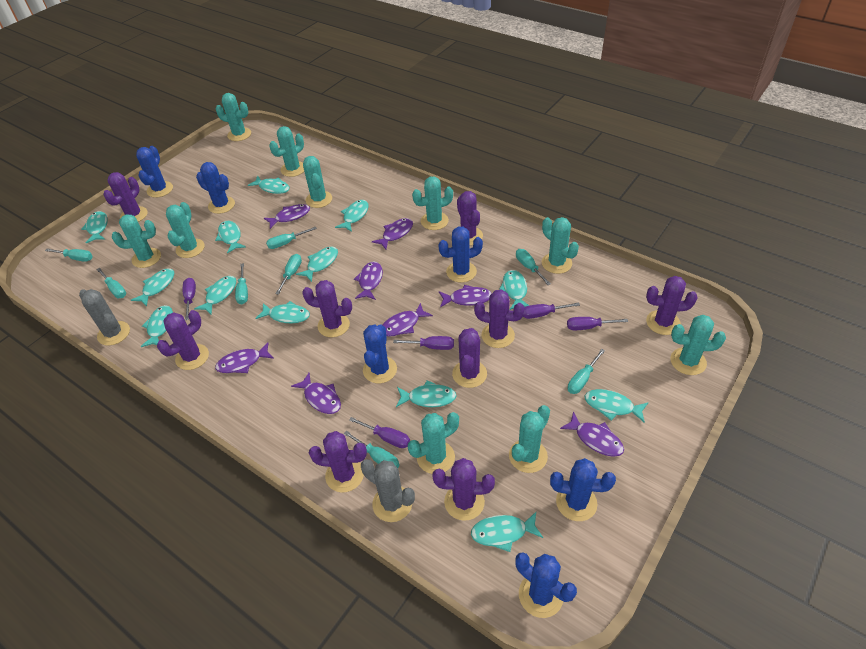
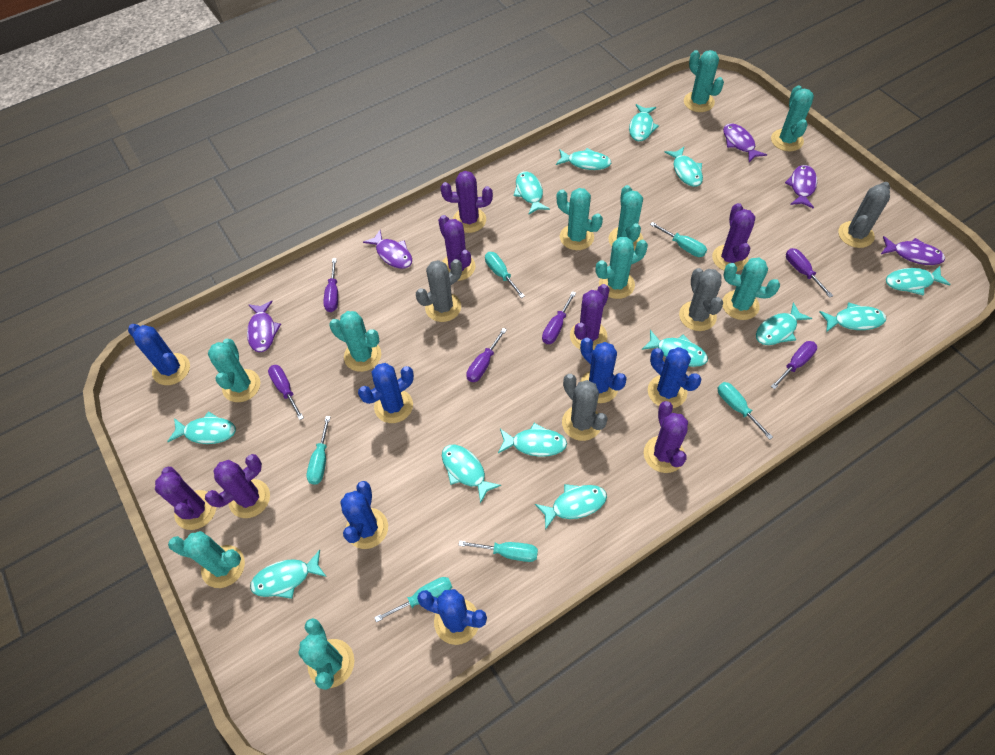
grey cactus: [79,289,130,346] [361,459,415,522] = 2 -> [416,259,462,322] [562,374,608,441] [679,268,723,331] [838,182,890,248] = 4
purple cactus: [103,172,148,222] [157,310,209,370] [302,280,352,337] [309,431,367,493] [433,458,495,521] [452,328,487,388] [457,191,483,246] [474,290,525,348] [646,276,698,335] = 9 -> [155,467,216,530] [205,454,270,518] [438,215,476,281] [441,171,493,233] [570,284,610,350] [644,401,688,473] [712,203,755,272] = 7
purple fish: [215,342,274,373] [264,204,310,229] [291,373,341,414] [354,261,383,300] [372,218,413,249] [383,303,433,337] [439,285,492,308] [560,411,624,457] = 8 -> [247,301,281,352] [363,230,412,269] [723,123,767,162] [785,165,817,209] [881,236,945,265] = 5
purple screwdriver: [183,278,196,320] [349,417,410,448] [393,336,454,350] [523,302,580,319] [567,317,628,330] = 5 -> [268,365,304,420] [323,258,338,312] [466,328,507,382] [542,291,576,344] [771,341,817,389] [786,248,833,298] = 6
turquoise screwdriver: [45,248,93,262] [96,268,126,298] [235,263,248,304] [266,227,317,249] [275,254,302,295] [344,430,400,468] [516,249,551,285] [568,349,605,394] = 8 -> [307,416,331,485] [374,577,452,622] [459,540,538,562] [485,252,525,298] [650,222,707,257] [718,382,773,440] = 6

